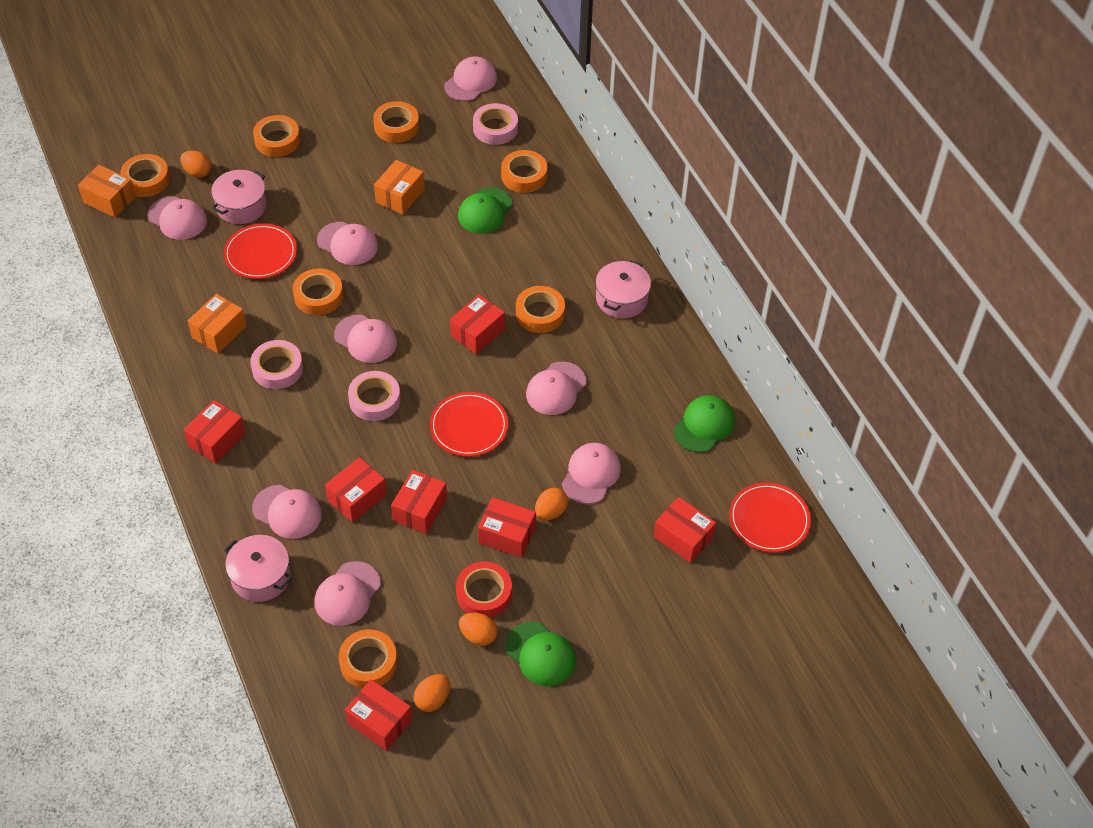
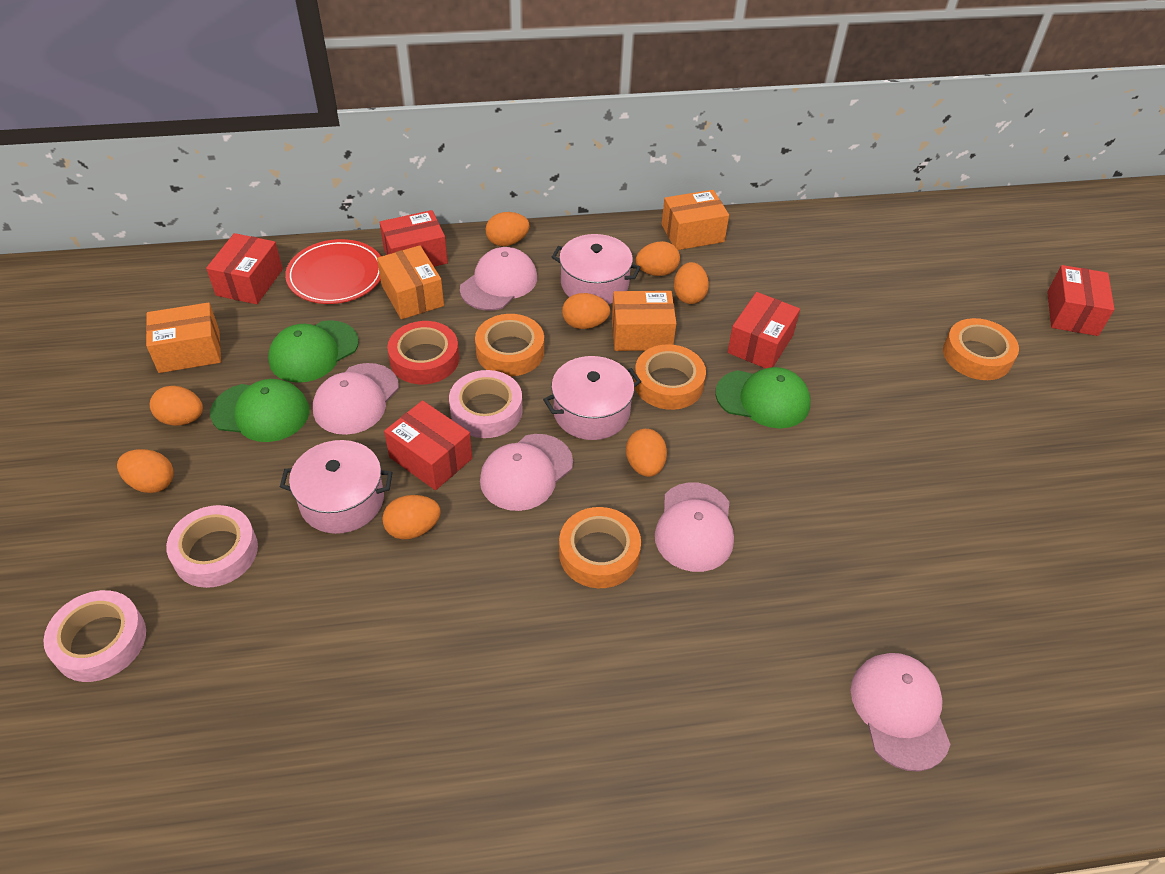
orange box: [78,165,136,218] [188,294,246,354] [374,160,425,215] = 3 -> [146,302,221,373] [377,245,444,319] [612,291,676,351] [662,190,729,250] = 4
orange egg: [180,150,211,177] [414,674,450,712] [459,613,498,646] [535,488,568,520] = 4 -> [117,449,174,493] [150,386,203,426] [382,495,441,539] [485,212,530,246] [562,293,610,329] [626,429,667,477] [636,241,680,276] [674,262,709,304] = 8
orange tape: [120,154,170,197] [253,115,300,157] [293,268,343,315] [339,629,397,688] [373,101,419,143] [501,150,547,193] [516,286,565,333] = 7 -> [475,314,544,376] [559,507,641,588] [634,344,706,410] [943,318,1019,380] = 4
pink cap: [147,196,207,240] [252,485,322,539] [315,561,381,626] [317,222,378,265] [334,315,397,363] [444,56,497,101] [526,362,586,415] [562,443,621,504] = 8 -> [313,363,399,435] [460,247,537,311] [480,434,573,511] [655,482,734,572] [851,653,951,772] = 5
red box: [184,400,246,463] [325,457,387,523] [345,679,412,751] [391,470,447,534] [450,295,505,354] [478,497,536,558] [654,497,716,563] = 7 -> [206,233,283,304] [379,210,448,267] [384,400,472,490] [727,292,800,368] [1047,265,1114,336] = 5
red plate: [224,224,297,279] [430,392,508,457] [729,483,811,552] = 3 -> [285,239,381,304] = 1

